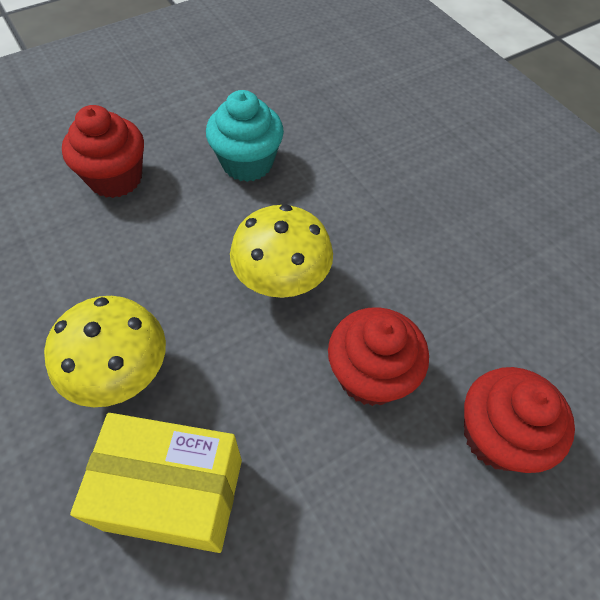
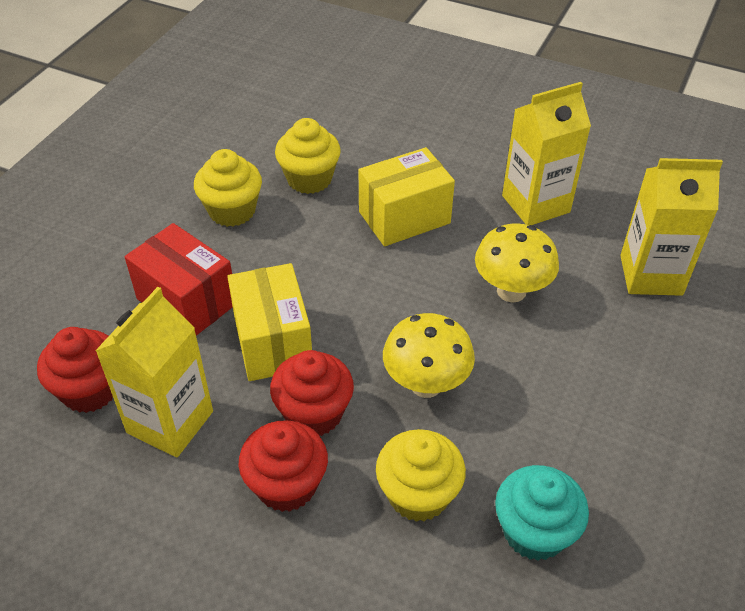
red box: none = 0 -> [125,223,233,336] = 1
yellow box: [70,413,242,553] = 1 -> [227,263,312,381] [359,147,455,246] = 2
yellow carton: none = 0 -> [95,287,213,457] [502,82,591,225] [620,158,723,296] = 3
yellow cupcake: none = 0 -> [194,149,262,227] [275,118,341,194] [376,429,466,522] = 3

